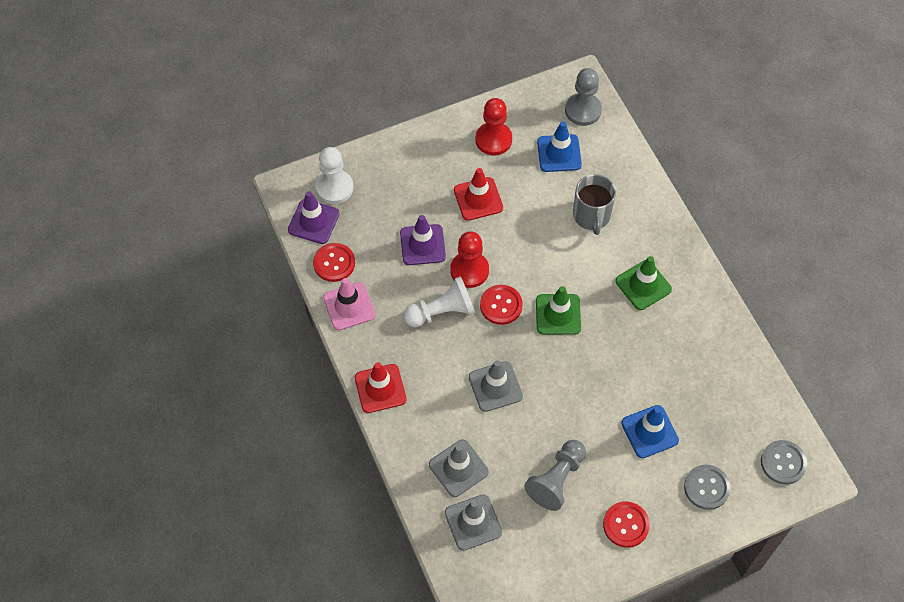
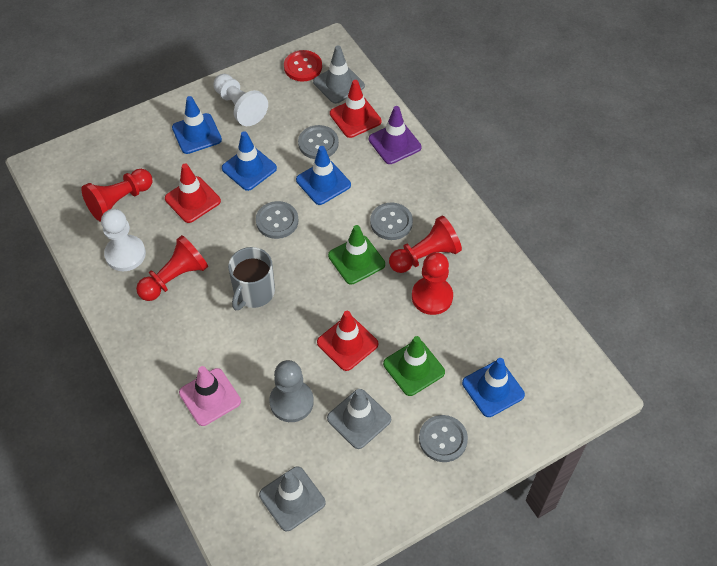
blue traffic cone: [537,121,582,172] [621,405,679,458] = 2 -> [172,96,222,154] [222,131,277,191] [296,146,351,205] [462,358,525,417] = 4
grey button: [684,465,731,510] [761,440,807,484] = 2 -> [256,201,299,239] [298,125,339,159] [370,203,413,240] [419,415,468,462] = 4
grey pawn: [524,440,586,511] [565,68,602,126] = 2 -> [269,360,314,422] = 1
purple traffic cone: [288,191,340,244] [400,215,446,265] = 2 -> [369,106,422,164] = 1
red button: [313,243,355,282] [480,285,523,325] [603,501,650,548] = 3 -> [284,50,322,82] = 1
red pawn: [450,231,489,288] [476,98,512,155] = 2 -> [81,169,152,222] [136,235,208,301] [389,216,462,273] [412,252,453,315] = 4
red traffic cone: [355,362,407,413] [454,168,503,221] = 2 -> [165,163,221,223] [317,311,378,371] [330,80,381,138] = 3

